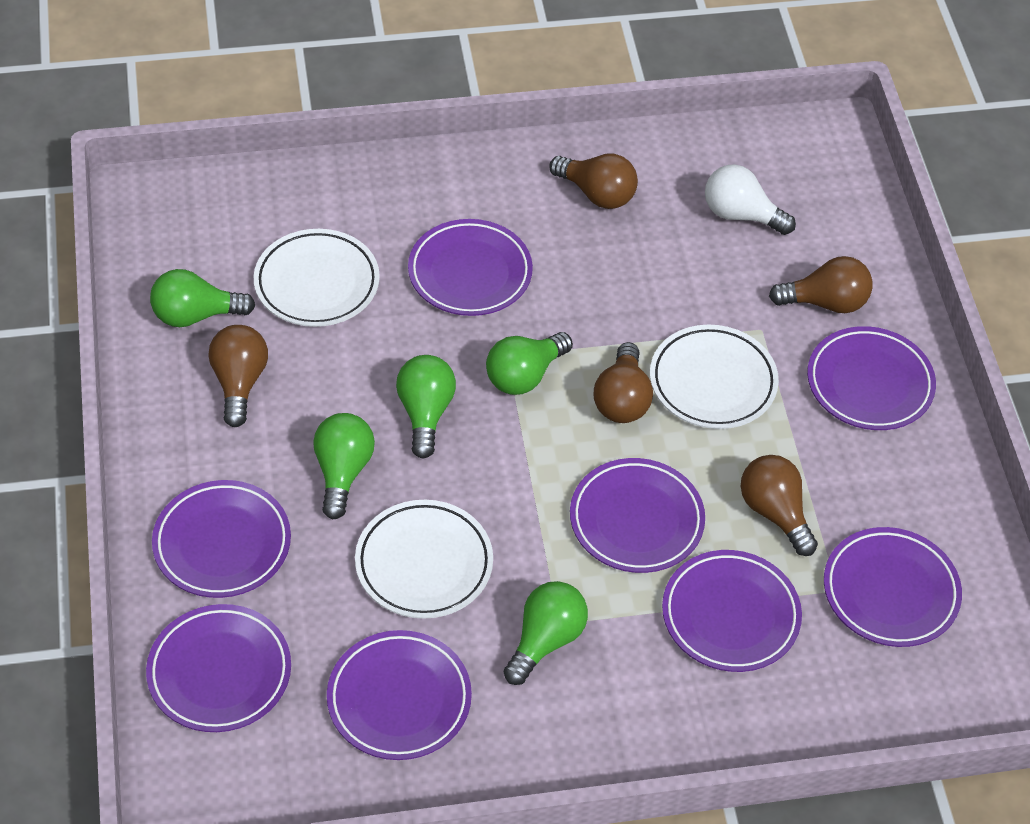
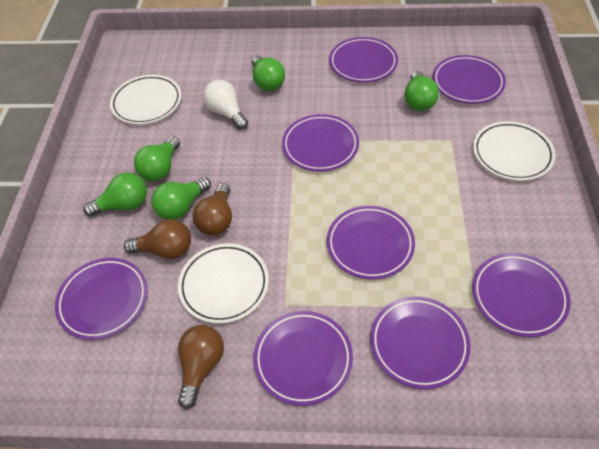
brown light bulb: [209,325,268,427] [549,154,638,209] [594,342,653,423] [741,455,818,556] [769,256,872,313] = 5 -> [124,219,191,259] [178,325,224,409] [193,183,232,236] = 3

